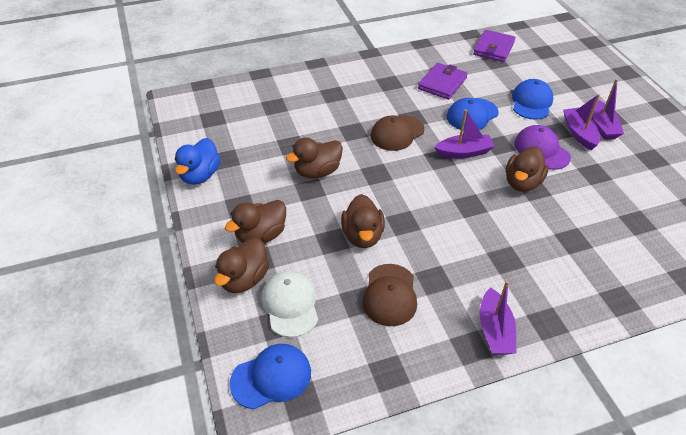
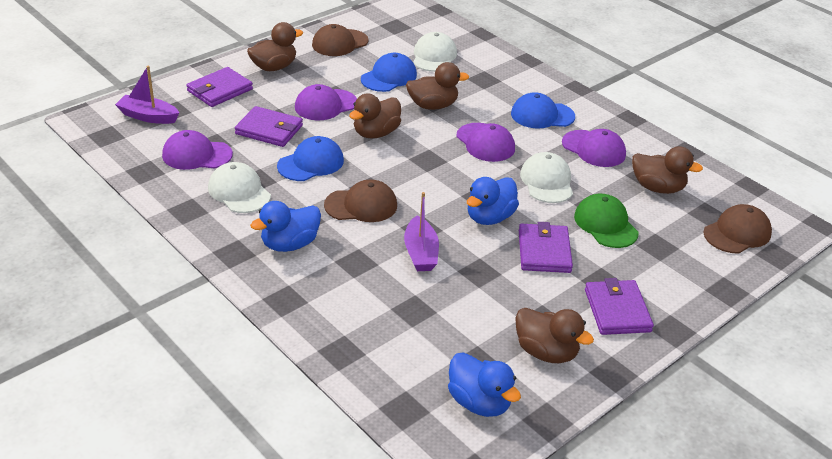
blue duck: [175,138,221,185] = 1 -> [250,201,321,252] [448,352,521,417] [467,177,519,225] = 3
brown cap: [362,264,417,326] [371,115,425,151] = 2 -> [312,24,369,56] [324,180,397,222] [703,204,772,253] = 3
green cap: none = 0 -> [574,194,639,248] = 1
purple boat: [434,109,495,159] [480,281,516,355] [563,94,600,150] [592,79,624,140] = 4 -> [115,66,179,124] [404,192,439,271] = 2
purple cap: [514,125,571,170] = 1 -> [162,130,233,170] [295,84,357,120] [457,123,515,162] [562,129,626,167] = 4
purple wallet: [418,63,468,100] [473,30,516,62] = 2 -> [186,67,253,107] [235,106,303,147] [519,222,573,273] [585,278,654,335] = 4
white cap: [262,271,318,338] = 1 -> [208,162,271,213] [413,32,457,72] [520,152,573,203] = 3

